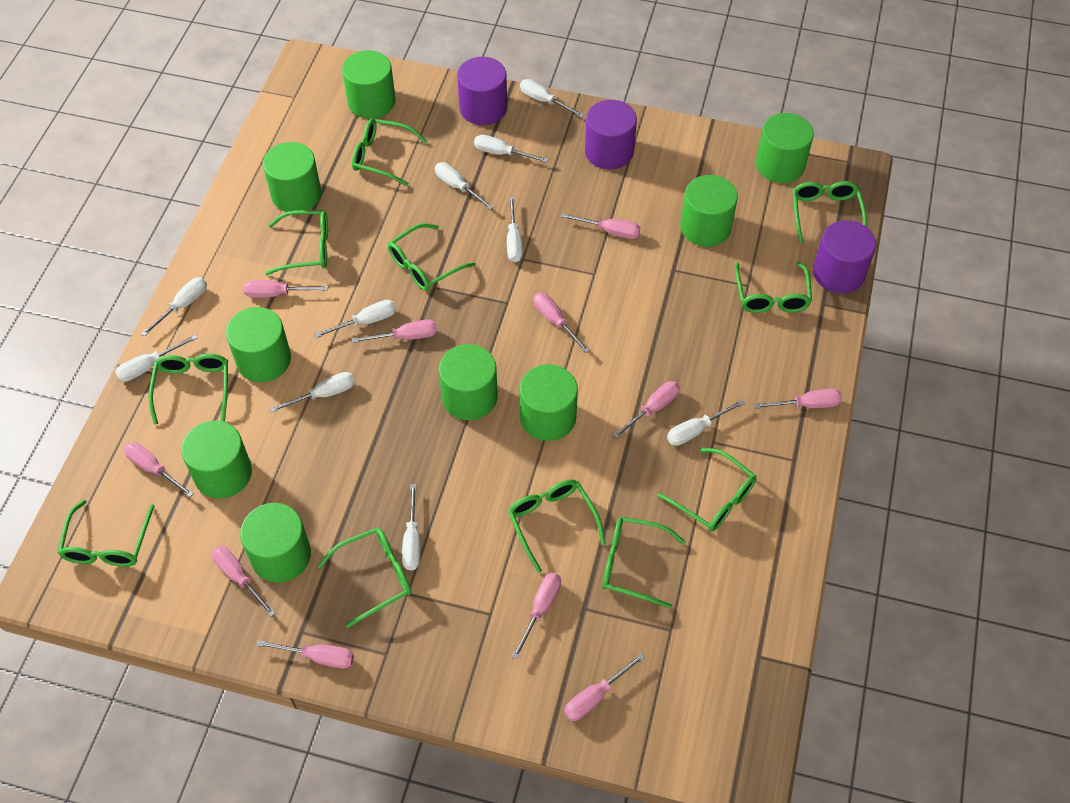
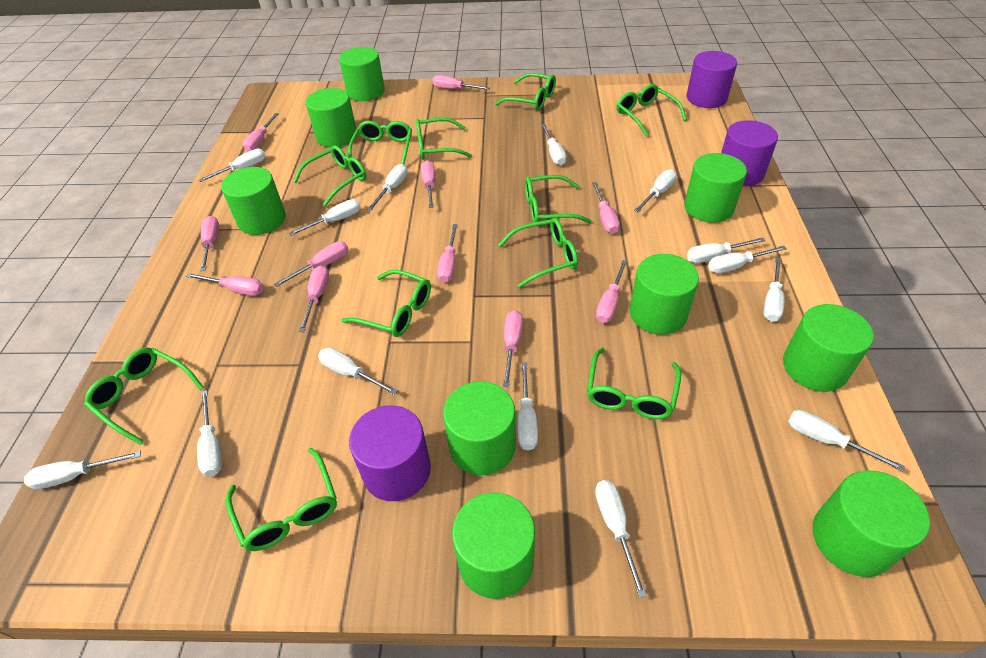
white screwdriver: [115,335,197,382] [141,277,207,337] [270,372,355,413] [315,300,396,338] [402,484,421,570] [435,162,494,210] [474,135,548,163] [507,196,523,262] [520,79,584,118] [667,400,745,446] = 10 -> [24,451,141,489] [197,390,222,477] [199,149,265,182] [288,199,361,236] [318,348,398,395] [367,164,408,210] [517,362,538,451] [542,124,566,165] [595,480,647,598] [634,170,677,212] [687,237,765,263] [708,246,787,273] [763,257,785,322] [788,410,905,472] = 14

